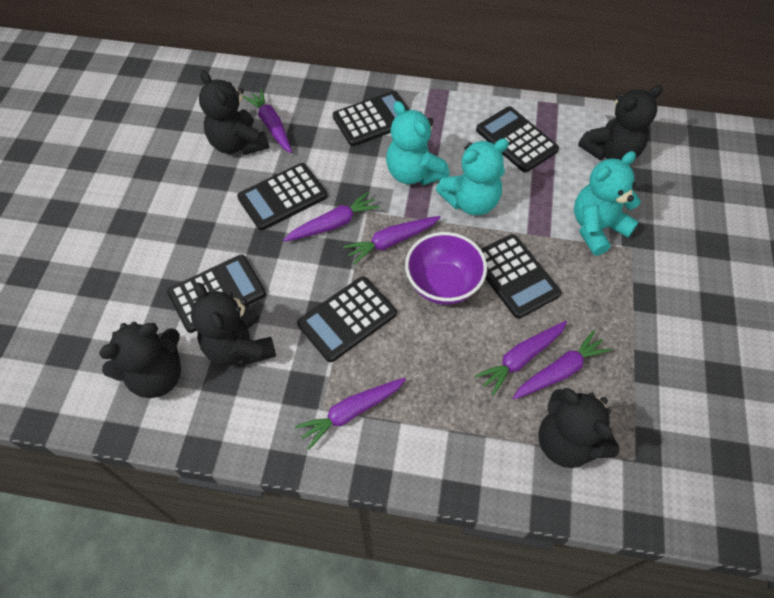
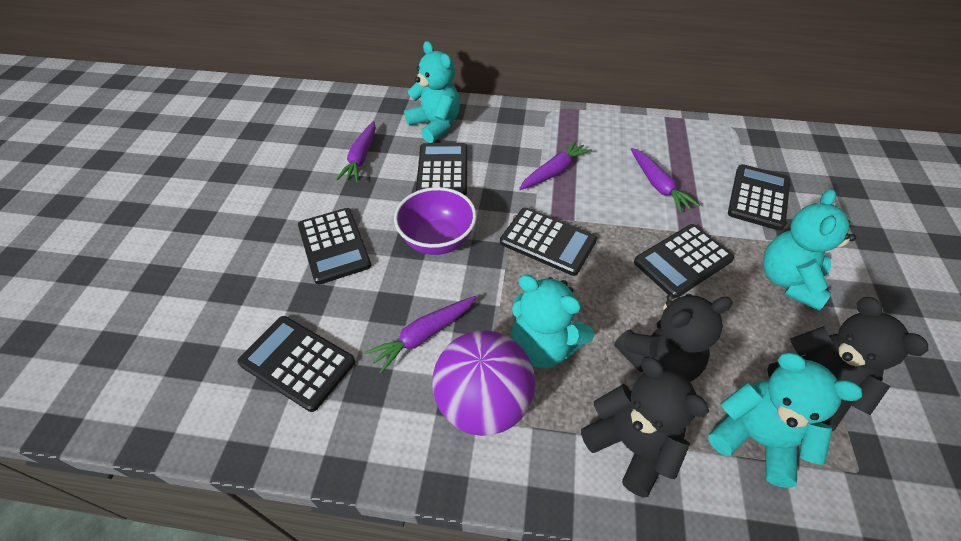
black teddy bear: [99,322,181,398] [191,282,276,365] [199,70,269,155] [538,388,620,468] [578,85,663,160] = 5 -> [581,357,709,498] [614,294,733,382] [767,297,928,431] = 3
purple ball: none = 0 -> [433,330,535,436] = 1
purple carrot: [243,89,292,153] [283,191,380,242] [295,378,406,449] [343,216,441,265] [475,321,567,396] [513,330,612,399] = 6 -> [336,121,376,182] [365,296,477,374] [519,140,592,190] [631,148,700,213] = 4
turquoise teddy bear: [386,101,449,185] [436,138,509,215] [574,151,641,256] = 3 -> [404,41,460,143] [511,275,594,369] [708,353,863,488] [763,189,856,311] = 4

